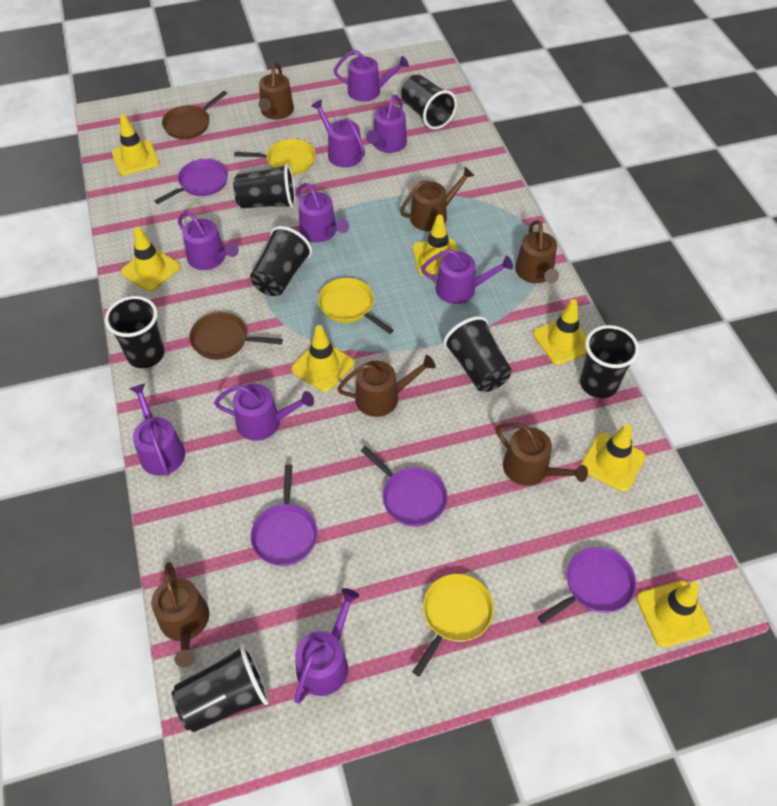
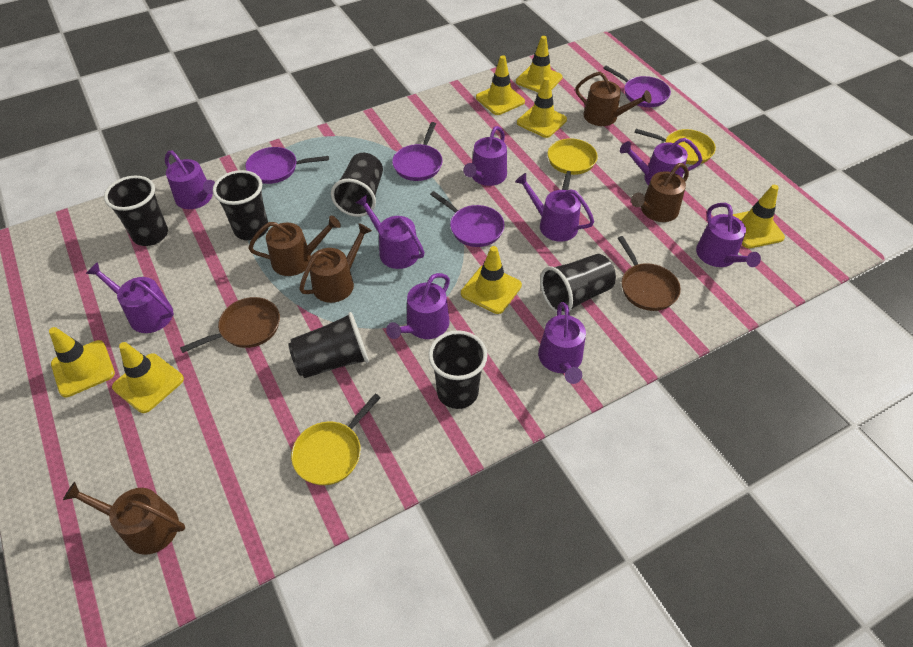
black cup: [105,296,164,368] [172,644,269,732] [233,163,295,208] [250,226,312,296] [401,74,457,129] [443,316,512,392] [580,325,639,398] = 7 -> [104,176,168,246] [213,170,269,240] [288,312,369,378] [331,153,383,217] [428,330,488,409] [540,254,616,315] = 6
brown watering can: [151,562,209,668] [259,62,294,119] [337,355,436,417] [400,167,475,231] [495,423,588,486] [515,220,559,283] = 6 -> [63,482,185,555] [248,215,341,276] [299,223,372,303] [575,72,652,126] [631,163,689,222] = 5

